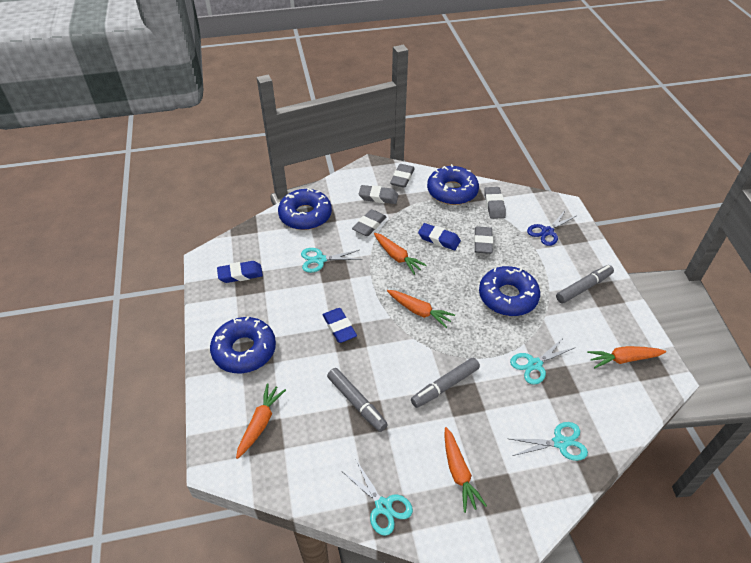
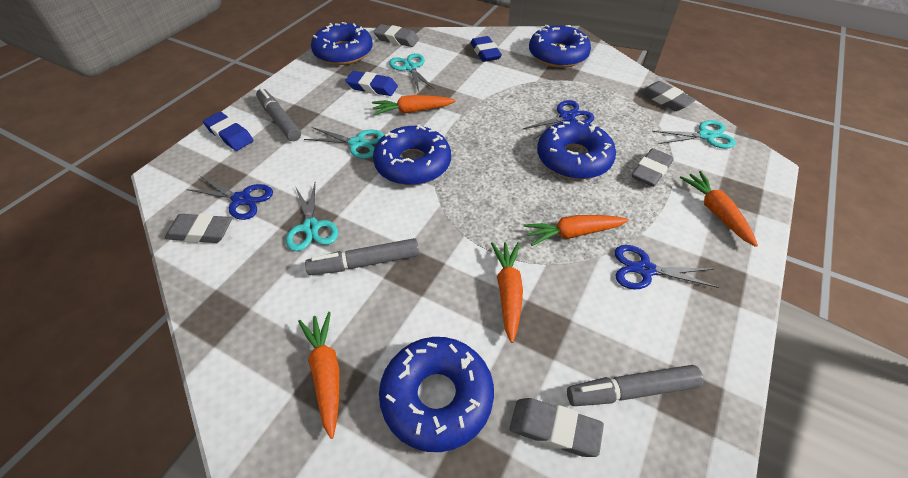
blue donut: [210,316,276,373] [278,188,332,230] [427,164,479,205] [479,266,540,316] = 4 -> [311,22,373,65] [373,124,451,185] [379,337,494,452] [529,25,591,68] [537,121,616,179] = 5
blue scissors: [527,211,576,246] = 1 -> [186,175,273,220] [523,100,594,139] [614,245,719,289] = 3

